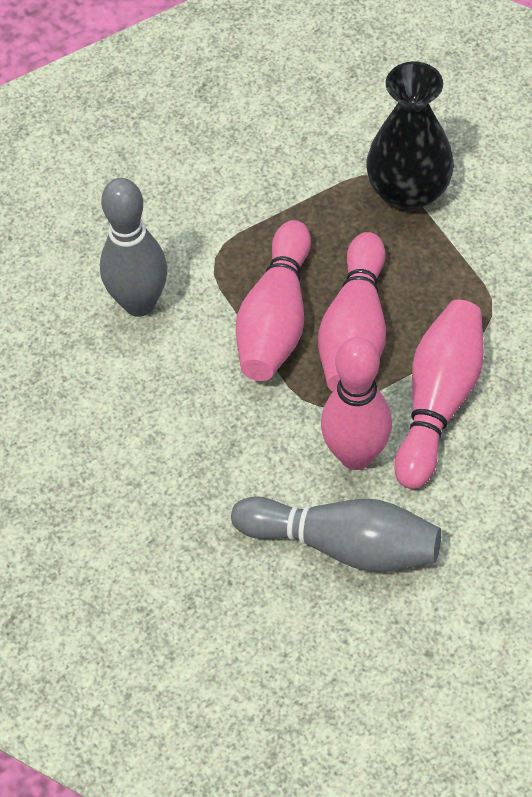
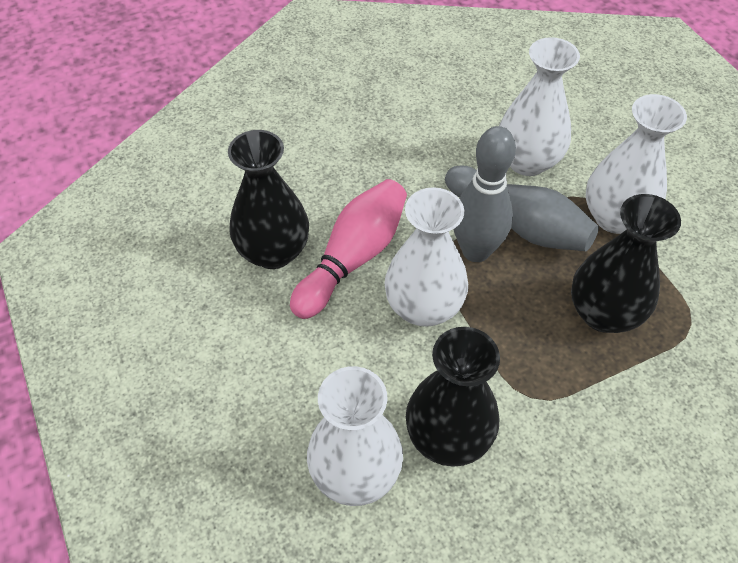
black vase: [367,61,454,211] = 1 -> [228,130,309,269] [406,327,500,467] [571,194,681,333] = 3
pink bowling pin: [236,220,311,381] [318,232,386,392] [321,337,392,470] [395,300,484,489] = 4 -> [290,179,407,319] = 1
white vase: none = 0 -> [307,366,403,506] [384,187,468,327] [499,37,580,176] [586,94,687,234] = 4

